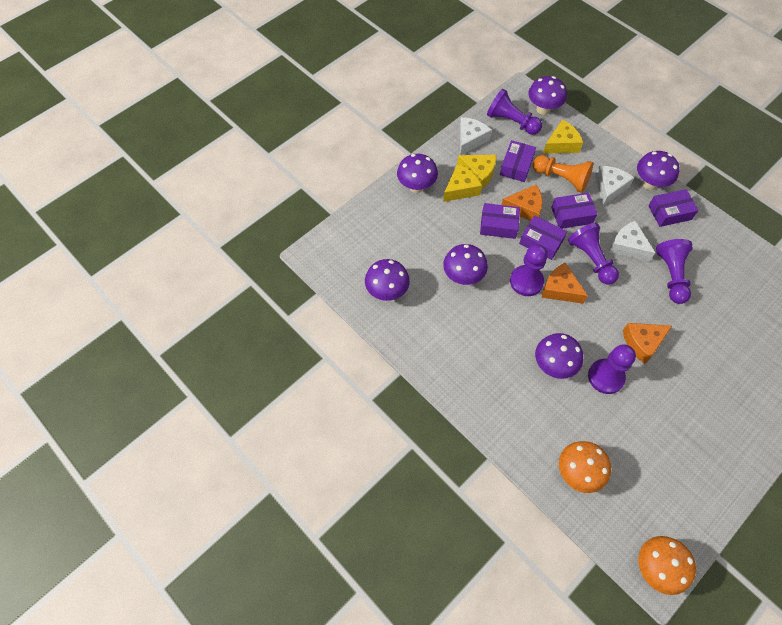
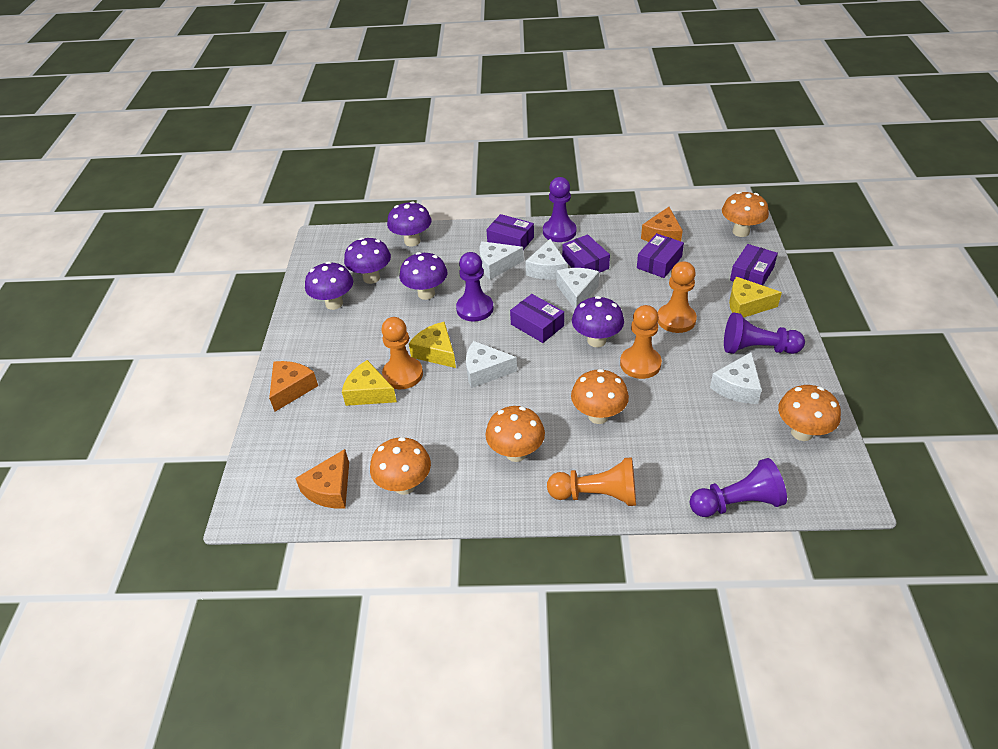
orange mushroom: [559,441,611,493] [638,536,696,595] = 2 -> [370,437,431,495] [485,406,545,462] [571,369,629,424] [722,192,769,237] [778,385,841,441] = 5
orange pawn: [533,155,593,193] = 1 -> [381,317,423,389] [547,457,636,506] [620,305,662,379] [658,261,697,333] = 4
purple mushroom: [365,259,410,301] [397,154,438,193] [443,244,488,285] [528,76,567,115] [535,333,583,379] [637,151,680,190] = 6 -> [305,262,353,310] [344,238,391,284] [387,201,431,246] [400,252,447,300] [572,296,624,347] = 5
purple pawn: [487,89,542,135] [510,244,548,296] [568,222,619,284] [588,344,636,394] [656,239,693,304] = 5 -> [456,252,494,321] [543,177,576,242] [690,458,787,517] [724,312,805,354] = 4
white cheese: [460,117,492,155] [595,166,634,206] [609,221,655,261] = 3 -> [466,341,517,388] [480,241,524,280] [525,239,567,280] [556,268,599,309] [710,352,762,404] = 5

